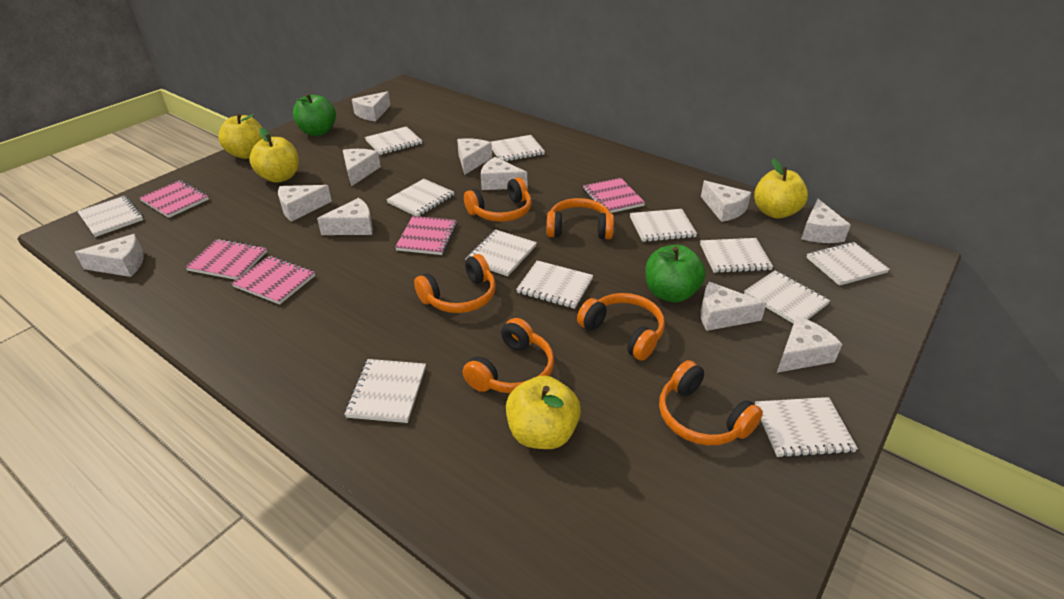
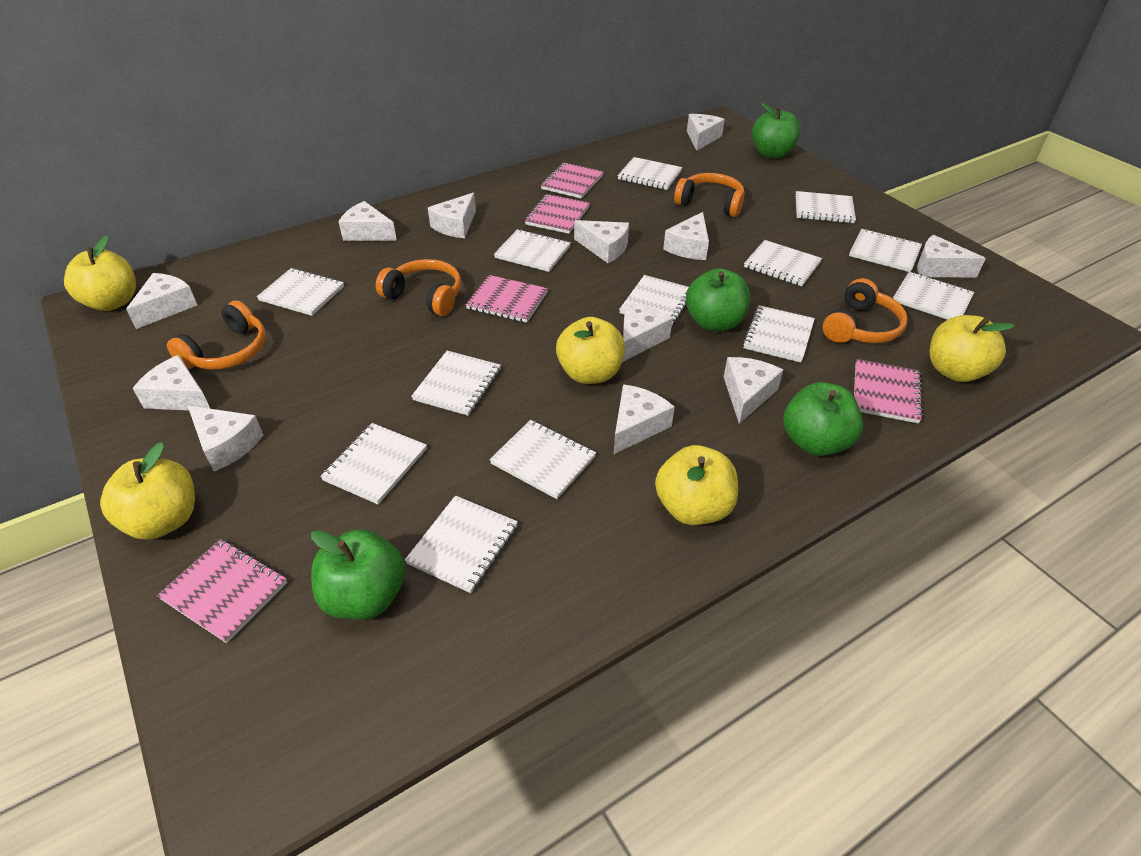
green apple: [293,93,336,136] [645,245,706,302] = 2 -> [311,529,405,620] [686,268,750,331] [752,103,801,158] [784,382,863,456] = 4
orange headphones: [414,254,496,313] [462,318,554,393] [464,177,532,222] [547,198,614,239] [577,293,665,361] [659,360,763,446] = 6 -> [167,300,266,370] [376,259,461,316] [674,173,745,217] [822,278,908,343] = 4
white cheese: [75,234,144,277] [278,185,332,222] [317,198,373,235] [343,149,381,187] [352,91,390,121] [457,138,492,175] [481,157,527,190] [701,180,751,222] [701,282,767,331] [777,316,842,373] [801,199,851,243] = 11 -> [126,273,198,329] [133,355,210,410] [188,406,263,471] [339,201,397,241] [428,193,476,238] [574,220,629,263] [614,384,675,454] [622,303,672,362] [663,212,709,260] [687,114,725,151] [724,357,783,424] [917,235,986,278] = 12
white notebook: [77,196,143,237] [344,359,426,423] [365,126,422,155] [386,179,454,216] [465,230,537,276] [491,135,545,161] [516,260,593,309] [630,209,697,242] [700,238,773,273] [744,270,830,324] [755,397,858,458] [806,242,890,286] = 12 -> [257,268,344,316] [320,423,427,505] [405,495,518,593] [411,351,501,416] [490,420,596,499] [494,229,571,272] [618,157,682,190] [619,275,689,327] [743,305,815,363] [744,240,822,286] [795,191,856,223] [849,229,922,272] [893,272,974,320] = 13
yellow apple: [219,113,262,159] [249,128,299,183] [506,376,581,449] [754,158,808,219] = 4 -> [64,236,136,311] [100,442,195,540] [556,317,625,384] [655,445,738,525] [930,315,1015,382] = 5

